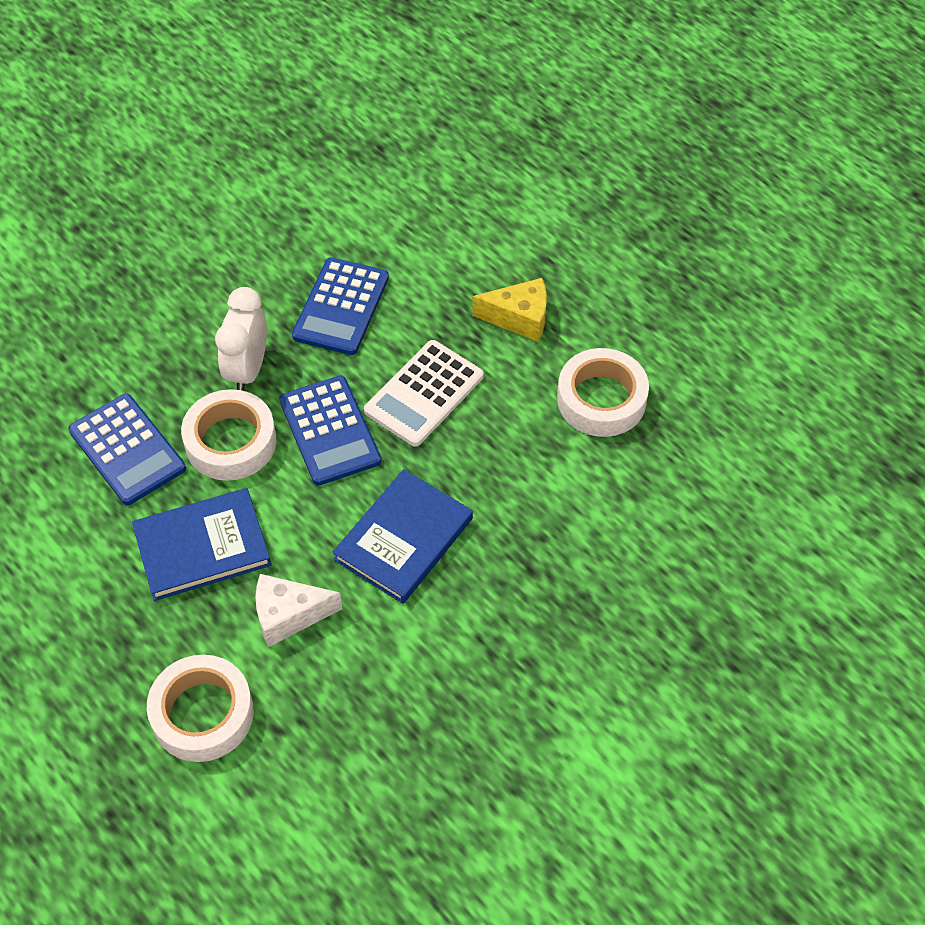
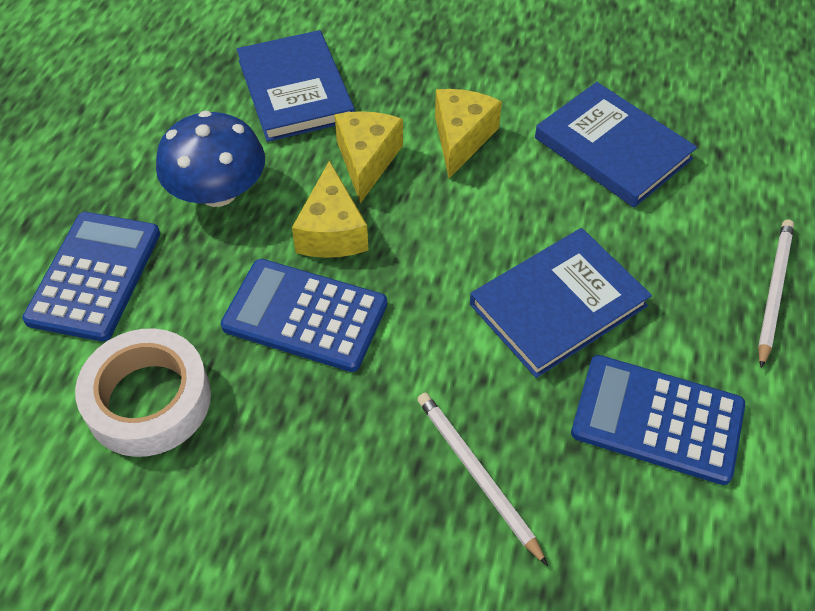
blue book: [132,488,272,601] [332,469,473,604] = 2 -> [237,30,355,142] [470,228,652,378] [535,82,697,208] = 3
blue mushroom: none = 0 -> [156,111,265,207] = 1
white calculator: [364,340,484,447] = 1 -> none = 0
white cheese: [256,574,342,647] = 1 -> none = 0
white clock: [215,287,267,391] = 1 -> none = 0
white pencil: none = 0 -> [417,393,548,566] [758,219,794,368] = 2
white tape: [147,655,254,762] [181,389,276,481] [557,348,649,437] = 3 -> [75,328,211,457] = 1
yellow cheese: [472,278,547,342] = 1 -> [292,160,368,258] [334,111,403,203] [435,89,502,178] = 3

